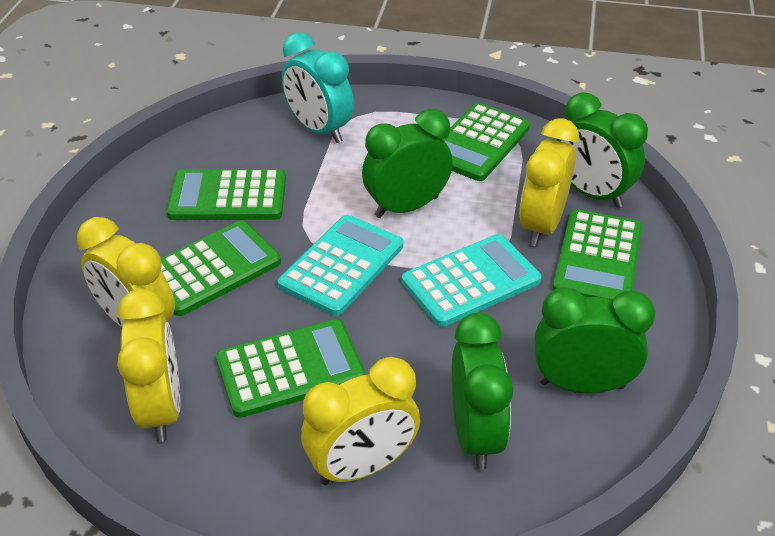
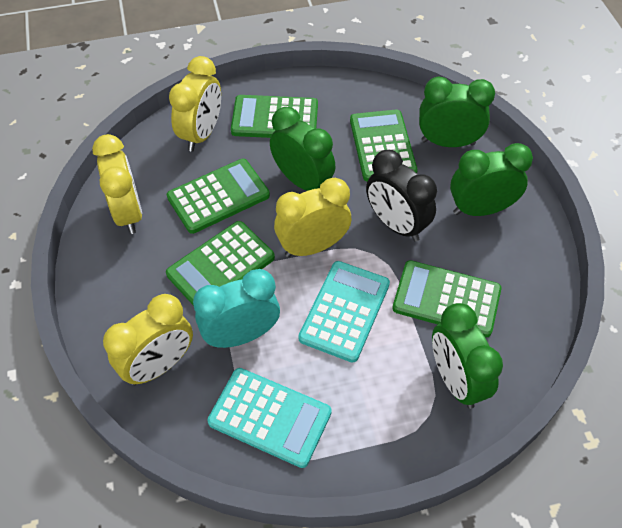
black clock: none = 0 -> [366,150,437,242] = 1

